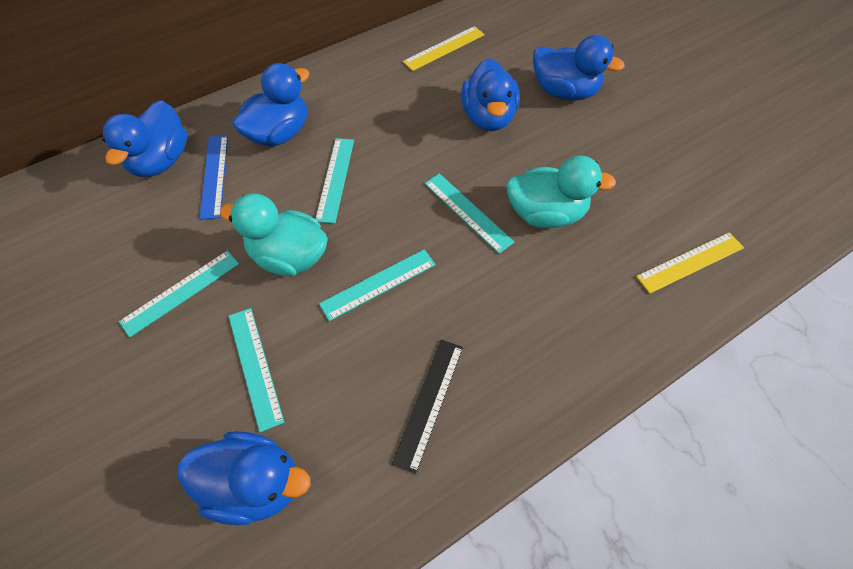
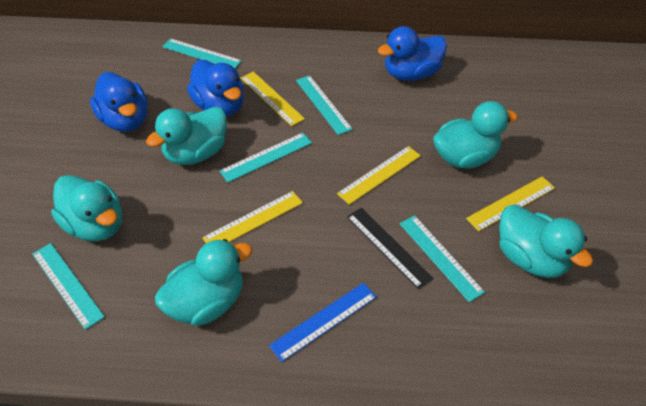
blue duck: [102,100,187,177] [178,431,311,525] [232,63,310,147] [461,58,520,131] [533,35,625,101] = 5 -> [90,72,148,132] [187,60,244,116] [378,26,447,81] = 3
turquoise duck: [220,193,328,276] [506,156,616,228] = 2 -> [51,175,122,241] [146,107,227,165] [155,239,253,326] [433,101,518,169] [499,204,593,278] = 5
yellow ruler: [403,26,485,71] [636,232,744,293] = 2 -> [202,191,303,243] [241,71,305,126] [337,146,421,205] [466,176,555,231] = 4

